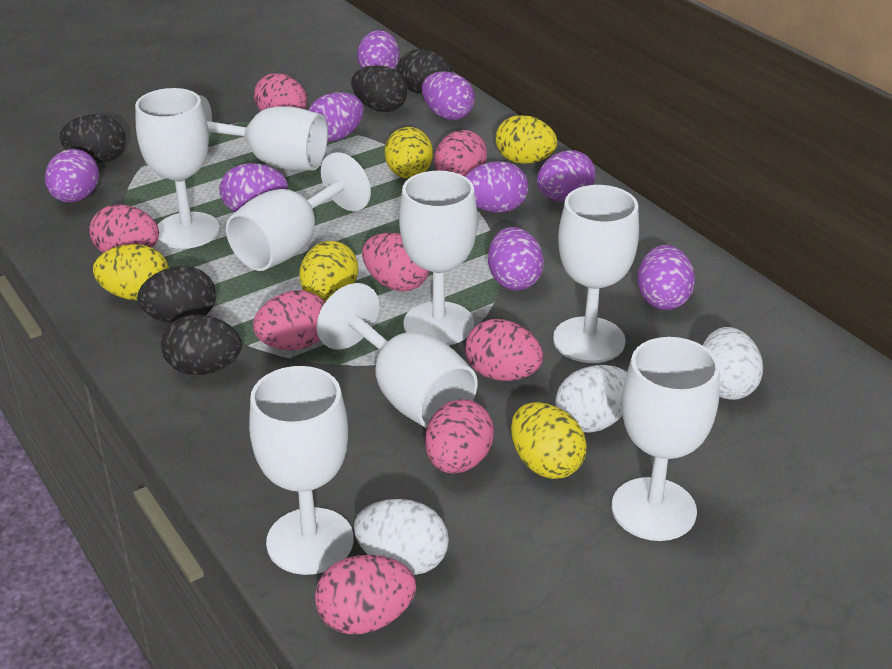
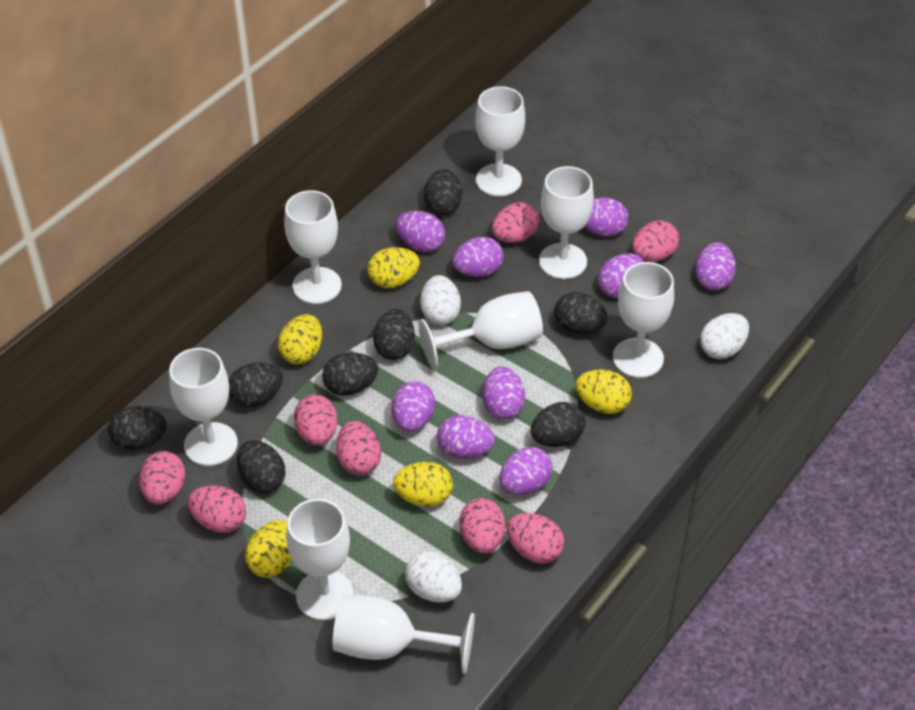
black egg: [60,114,126,163] [137,266,216,323] [161,315,242,375] [351,65,408,112] [397,49,452,94] = 5 -> [108,406,167,450] [229,363,283,408] [237,440,286,493] [322,352,378,396] [373,309,415,360] [424,169,462,215] [531,402,585,447] [554,292,608,334] = 8

